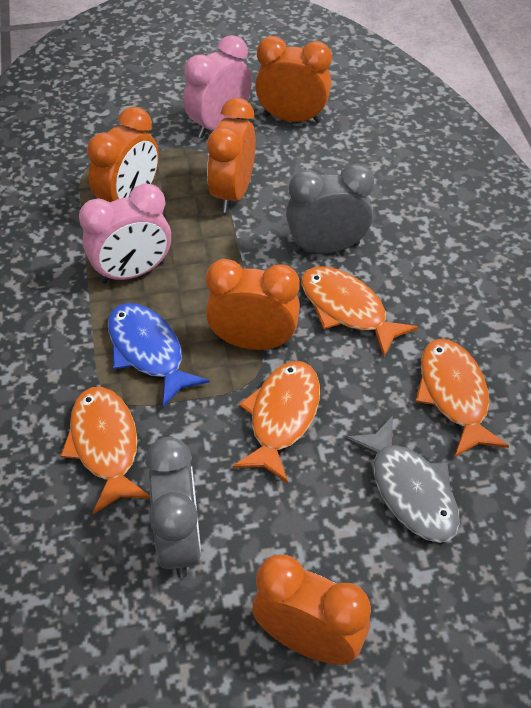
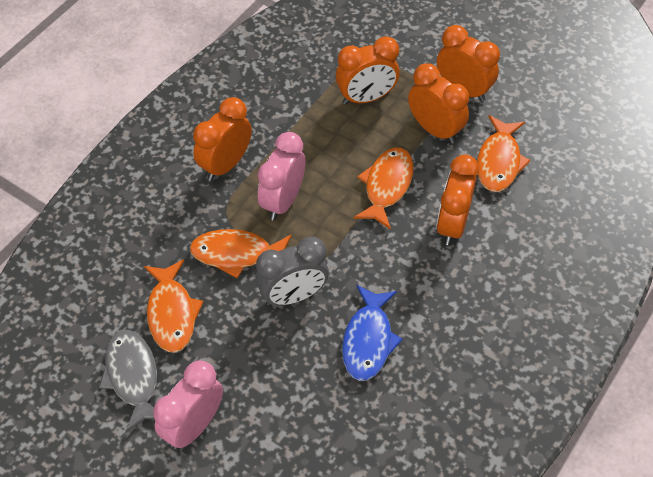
grey clock: [145,437,201,578] [286,164,374,254] = 2 -> [256,236,329,306] = 1

